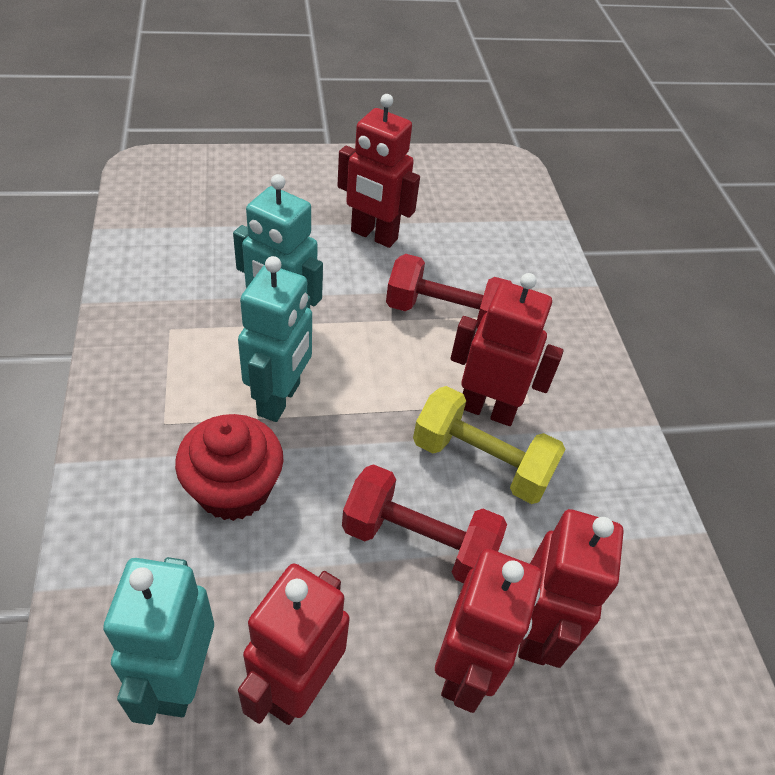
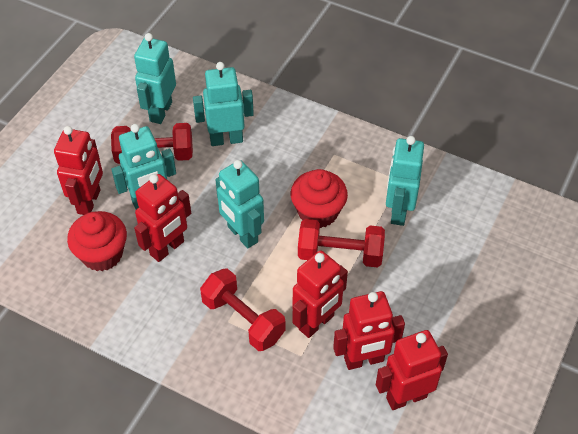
red cupcake: [175,414,283,521] = 1 -> [67,211,127,271] [291,169,348,228] = 2
red dumbbell: [342,464,507,583] [386,254,513,329] = 2 -> [111,123,193,164] [200,268,285,351] [298,219,385,268] = 3
turquoise robot: [103,557,214,725] [233,174,323,306] [238,256,312,422] = 3 -> [111,124,176,209] [134,33,176,124] [193,62,254,146] [215,160,264,249] [386,136,424,226] = 5
yellow dumbbell: [413,386,565,504] = 1 -> none = 0

